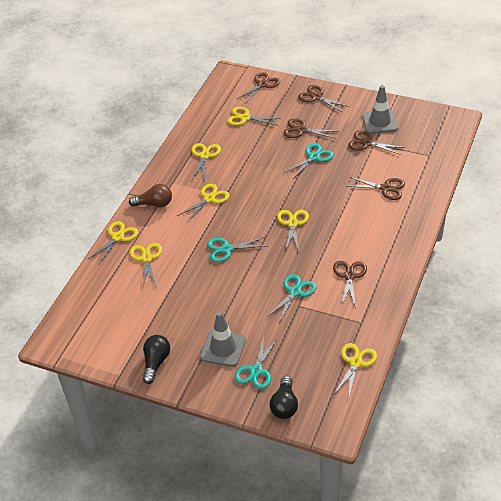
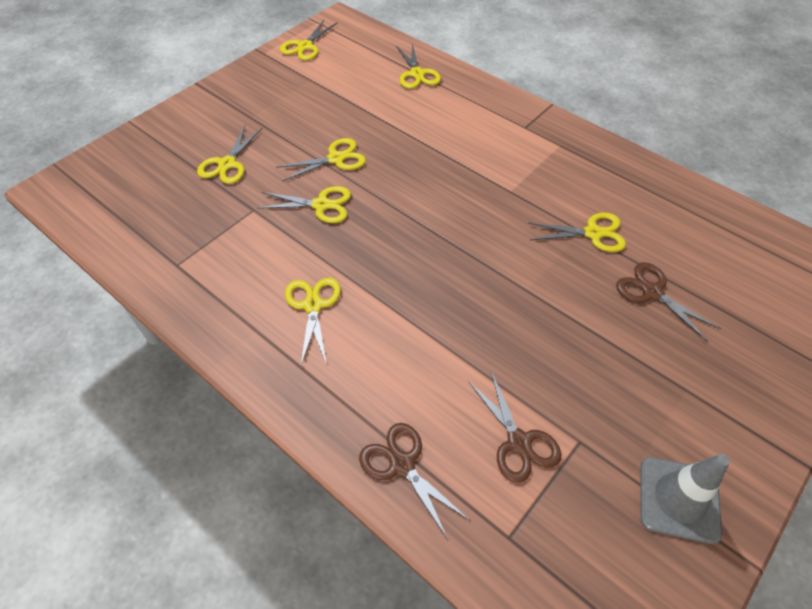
black light bulb: [143,335,170,384] [270,376,298,419] = 2 -> none = 0
brown light bulb: [129,184,172,207] = 1 -> none = 0
brown scissors: [237,73,280,104] [284,119,336,139] [298,85,349,112] [333,261,367,308] [346,177,405,200] [348,131,405,155] = 6 -> [359,423,470,539] [468,371,562,483] [616,262,722,342] = 3
grey traffic cone: [200,311,246,367] [362,85,398,134] = 2 -> [640,454,730,544] = 1
turquoise scissors: [207,237,266,262] [235,336,278,389] [267,274,317,323] [284,143,334,179] = 4 -> none = 0

